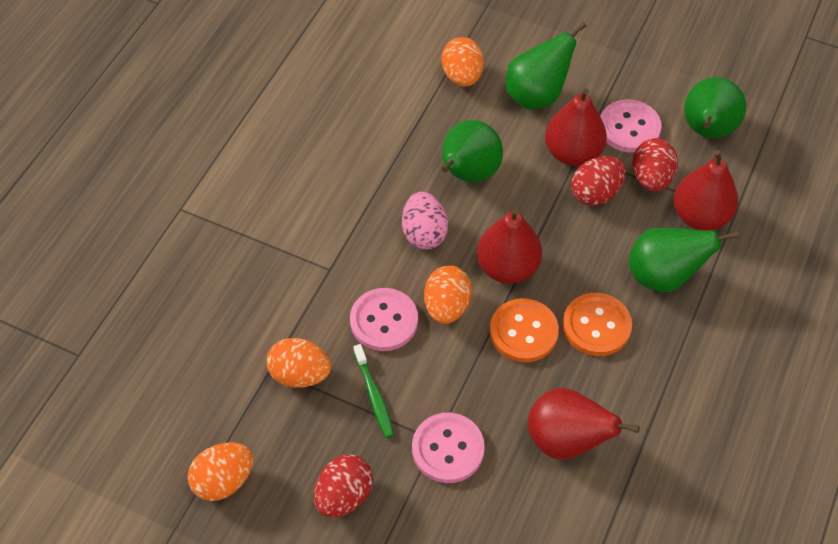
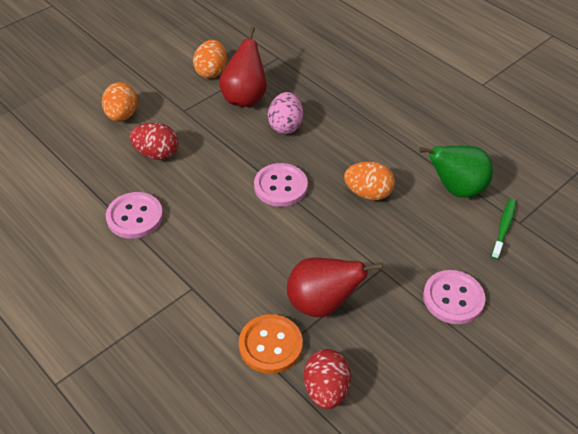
green pear: [442,120,503,182] [506,22,587,110] [629,228,739,292] [684,77,746,138] = 4 -> [419,146,493,198] = 1
orange button: [490,298,559,362] [563,293,632,356] = 2 -> [239,314,303,374] = 1
orange egg: [187,442,253,501] [266,338,331,388] [424,265,472,324] [442,37,484,87] = 4 -> [102,82,138,122] [193,40,227,78] [344,161,395,200] = 3
red egg: [314,455,373,517] [571,156,626,206] [633,138,678,191] = 3 -> [130,123,178,160] [304,349,351,409] = 2
red pear: [477,208,542,284] [528,388,640,459] [545,88,607,166] [674,150,738,231] = 4 -> [219,26,267,107] [287,257,383,317] = 2

